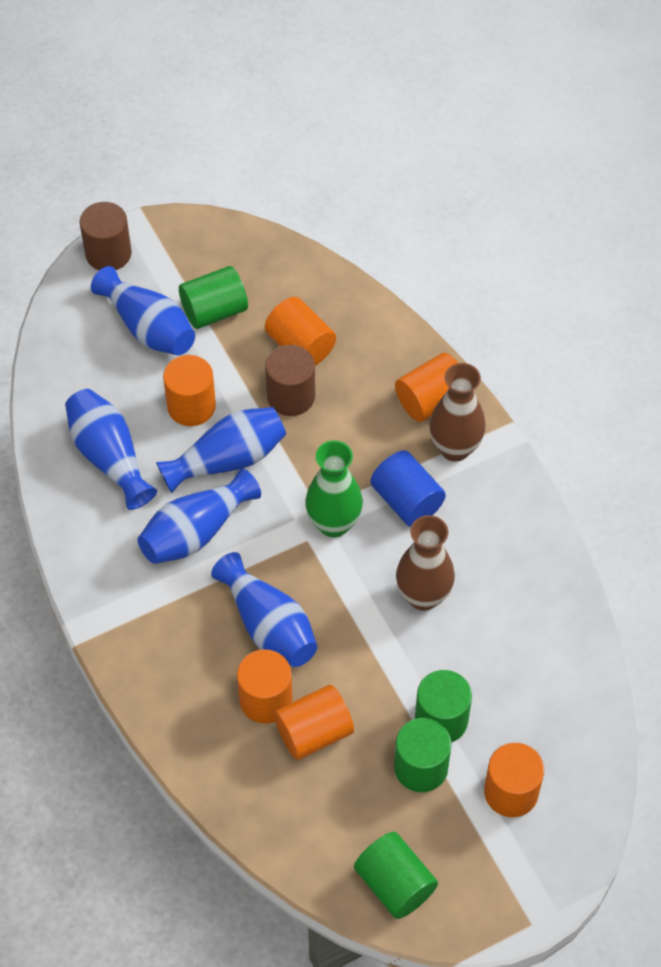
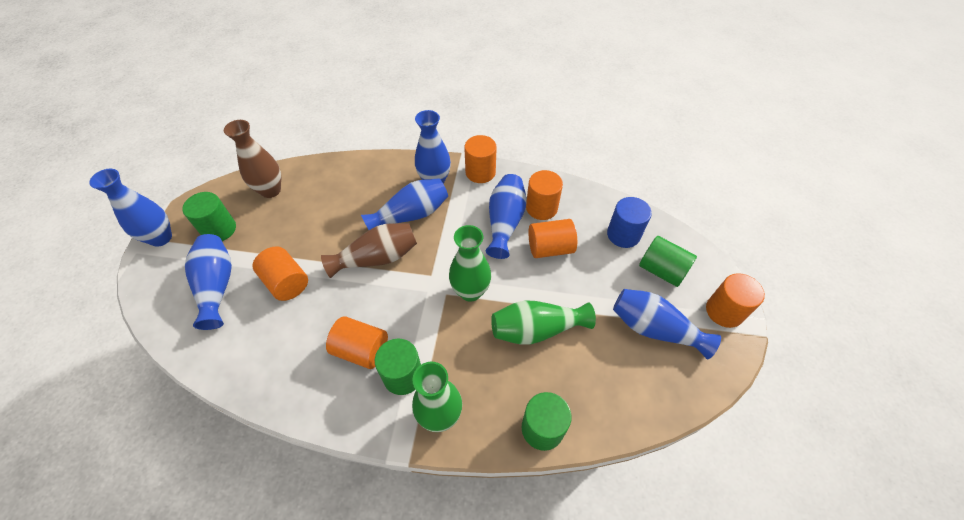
blue vase: [65,389,157,510] [91,266,195,356] [138,468,261,564] [156,407,286,493] [211,552,317,667] = 5 -> [89,169,172,247] [185,234,232,330] [361,178,448,230] [415,110,451,184] [486,174,527,259] [613,289,721,359] = 6
brown cylinder: [80,202,132,270] [265,345,315,416] = 2 -> none = 0
green vase: [305,440,363,537] = 1 -> [412,362,462,432] [449,225,491,302] [491,300,596,345] = 3

